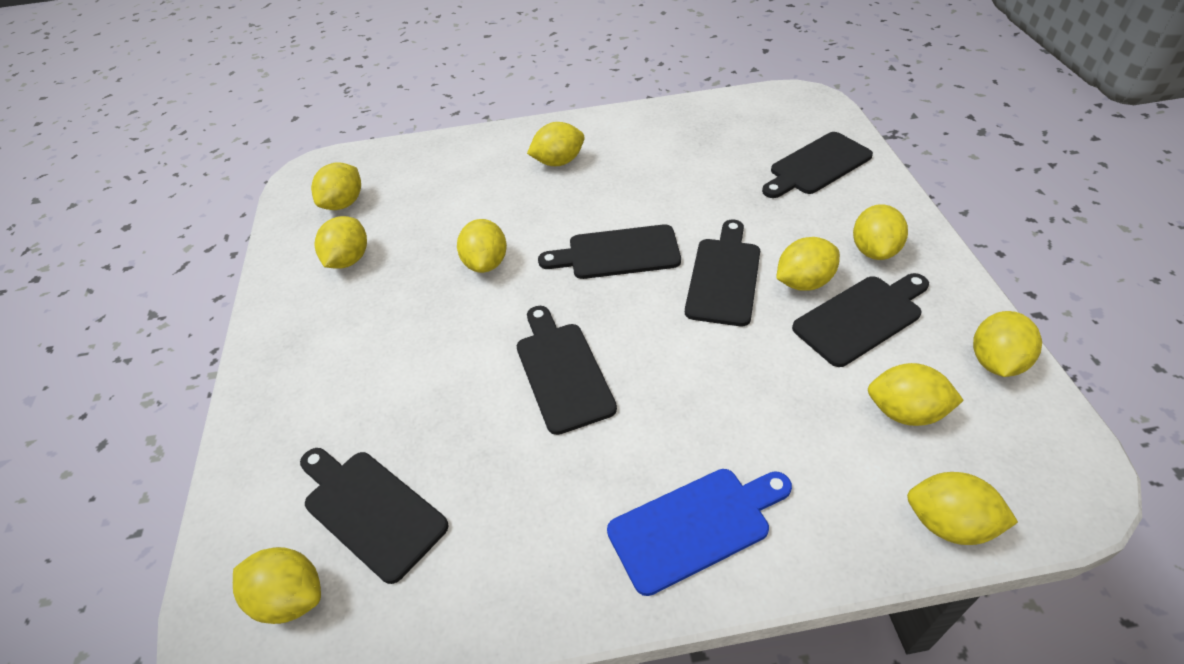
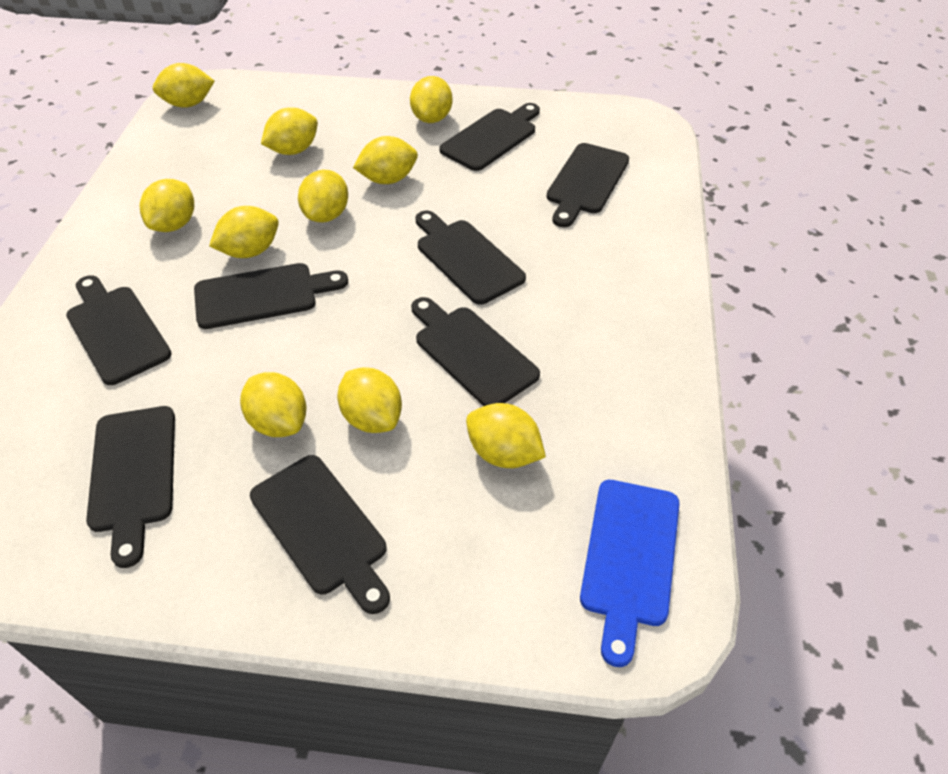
black cutting board: [300,448,448,584] [517,306,617,435] [538,224,681,279] [685,220,760,326] [762,132,873,198] [792,273,929,367] = 6 -> [66,275,172,385] [86,406,175,568] [194,263,348,329] [250,455,390,614] [411,297,540,406] [416,211,526,305] [439,103,540,171] [546,143,629,227] = 8

